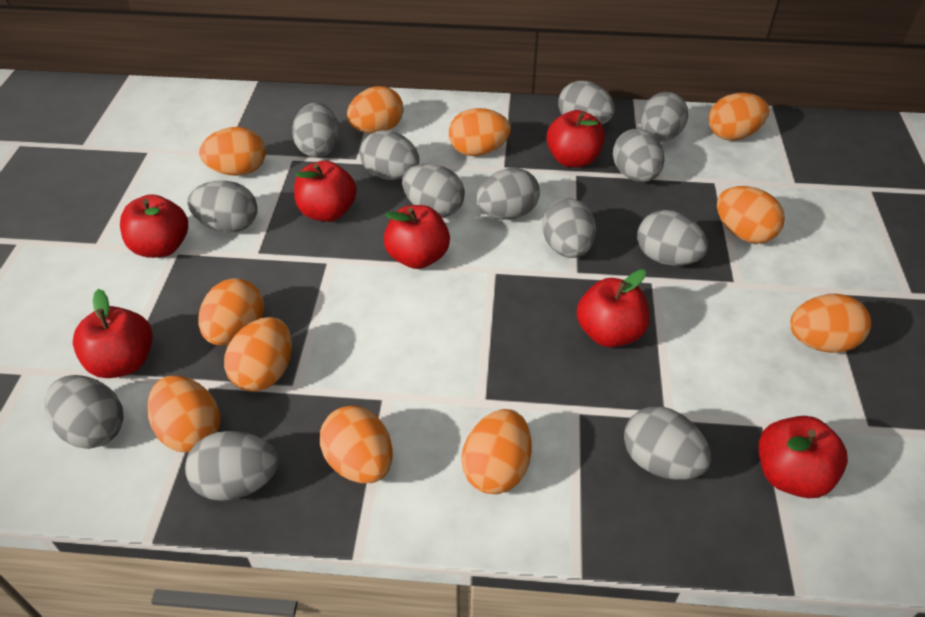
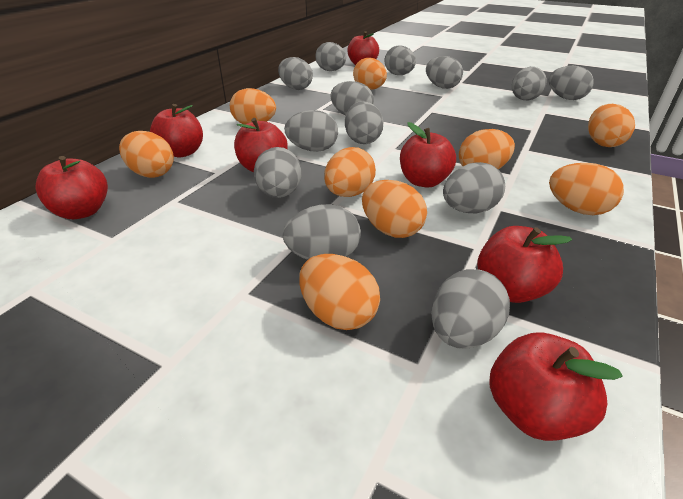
orange egg: [147,376,220,452] [198,278,264,345] [199,127,266,176] [224,317,292,392] [319,405,393,483] [347,86,404,133] [449,108,511,156] [461,409,532,494] [709,93,769,140] [717,186,785,244] [790,294,871,353] = 11 -> [119,131,174,178] [230,88,276,124] [299,254,380,330] [324,147,376,197] [353,58,387,90] [362,180,427,238] [459,129,515,169] [549,163,624,215] [588,104,635,147] = 9

